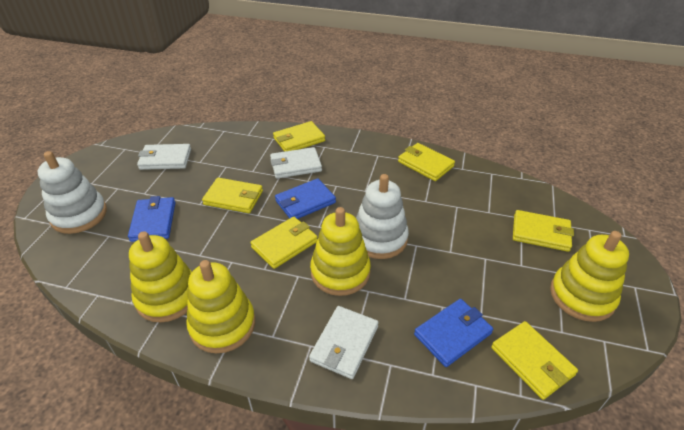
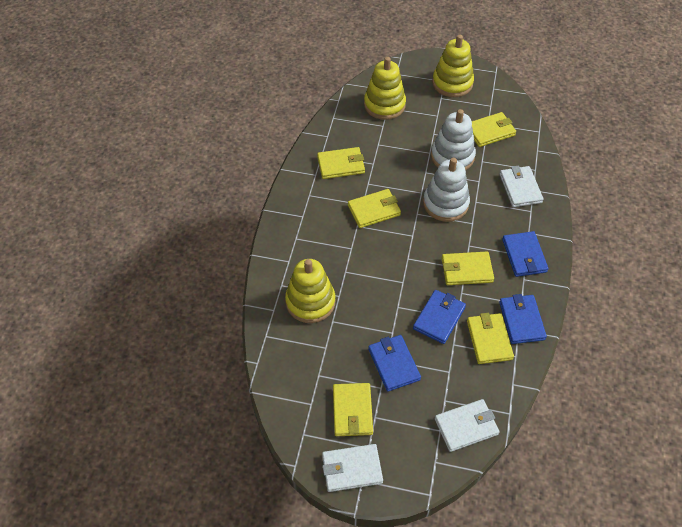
blue wallet: [128,196,175,242] [275,178,336,219] [414,299,493,367] = 3 -> [368,335,421,392] [413,290,466,344] [499,294,547,344] [502,231,548,277] = 4
yellow stacking toy: [129,231,192,323] [186,260,255,354] [310,207,371,296] [550,231,629,322] = 4 -> [285,259,336,323] [364,57,406,120] [432,35,474,97] = 3

